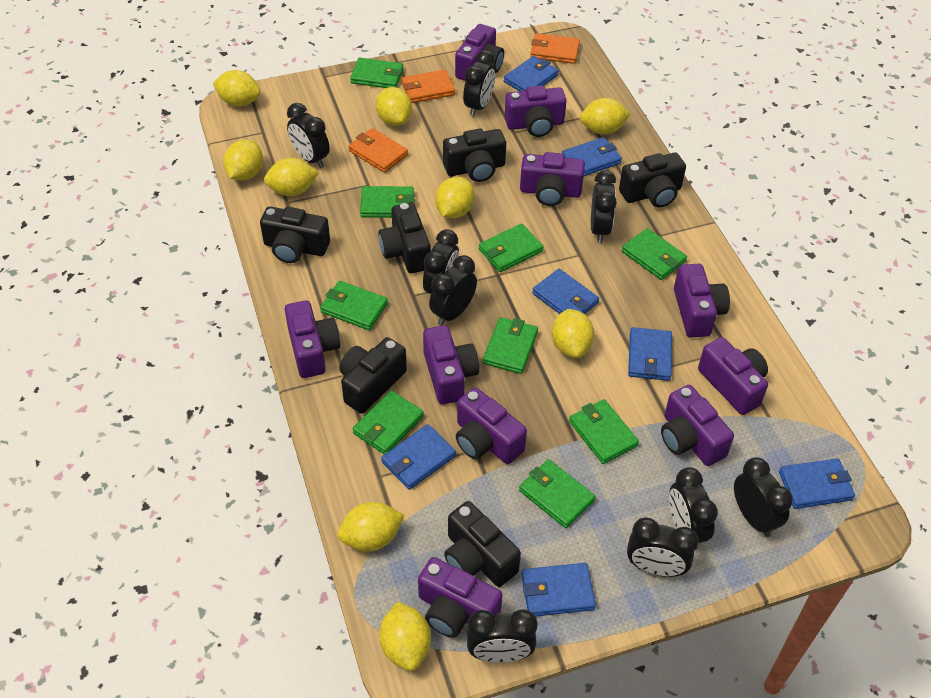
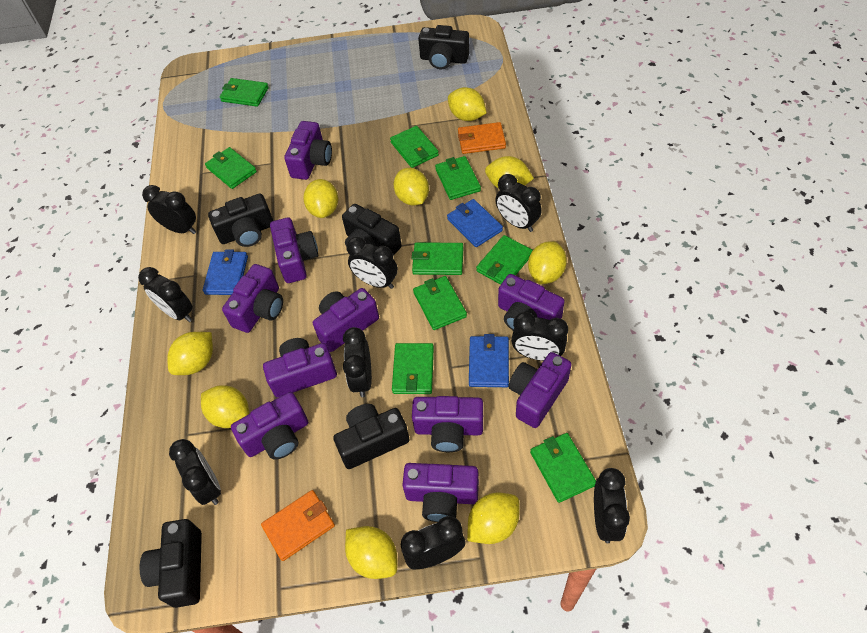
black camera: [260,206,330,263] [340,337,407,414] [378,203,431,273] [443,129,506,182] [444,501,521,587] [619,152,686,208] = 6 -> [140,519,202,608] [208,194,273,247] [333,404,410,469] [342,204,402,256] [418,25,470,69] = 5
blue wallet: [381,424,456,490] [504,56,559,91] [521,563,596,617] [532,269,599,314] [562,137,622,176] [628,327,672,381] [779,458,855,509] = 7 -> [203,250,248,295] [447,199,503,247] [469,334,509,387] = 3
orange wallet: [348,128,408,173] [401,70,455,103] [530,33,580,64] = 3 -> [261,490,335,561] [458,122,506,154] = 2

